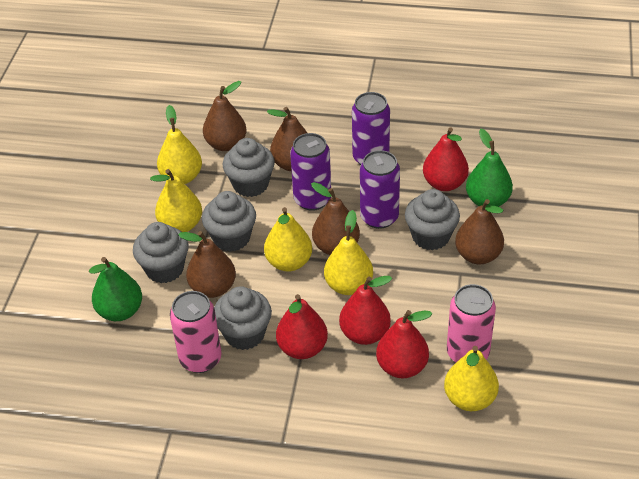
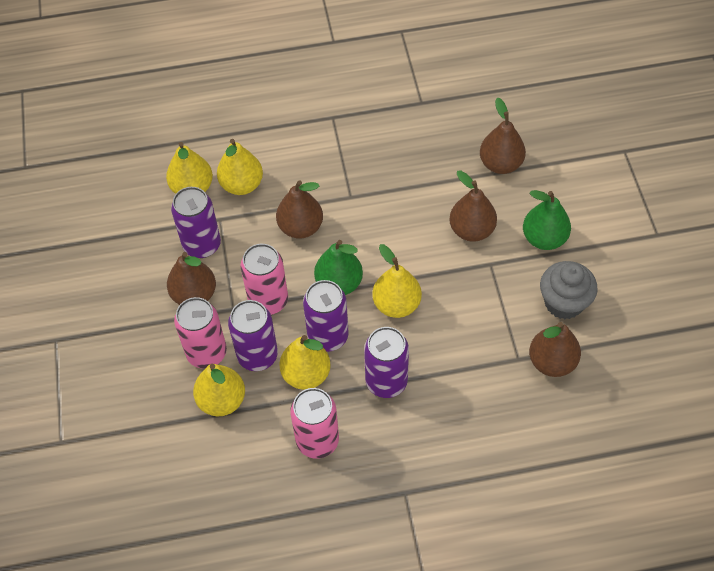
grey cupcake: [133,222,188,283] [202,191,256,252] [214,286,272,350] [223,138,275,197] [405,189,460,250] = 5 -> [540,261,598,319] = 1
pink can: [170,291,222,373] [447,284,496,362] = 2 -> [174,297,227,369] [241,244,288,315] [290,388,339,459] = 3
purple can: [290,133,331,211] [352,92,390,165] [360,150,400,229] = 3 -> [171,187,221,258] [228,300,278,371] [303,280,349,352] [364,327,409,398] = 4
red pear: [276,294,328,359] [339,276,392,345] [376,310,432,378] [423,127,469,191] = 4 -> none = 0

